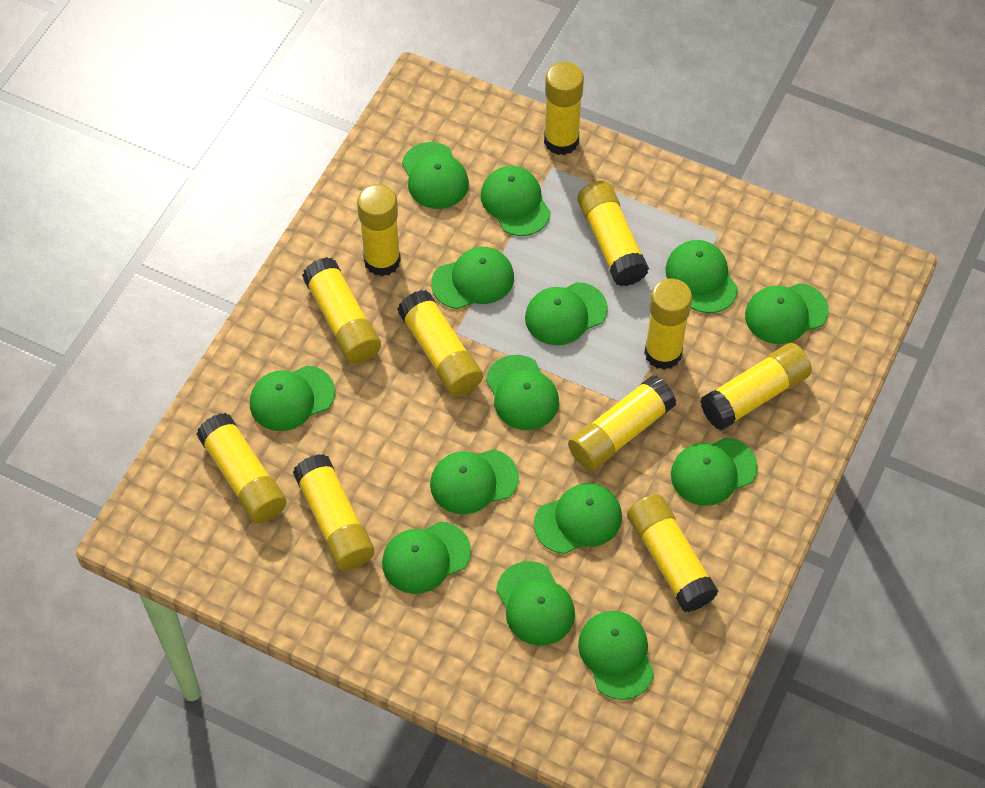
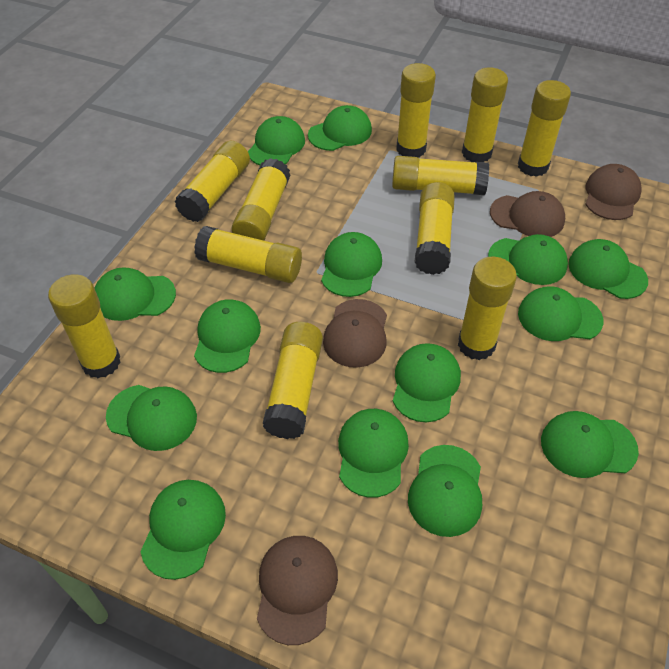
brown cap: none = 0 -> [257,536,338,645] [323,299,387,368] [490,191,565,237] [585,164,642,220] = 4

